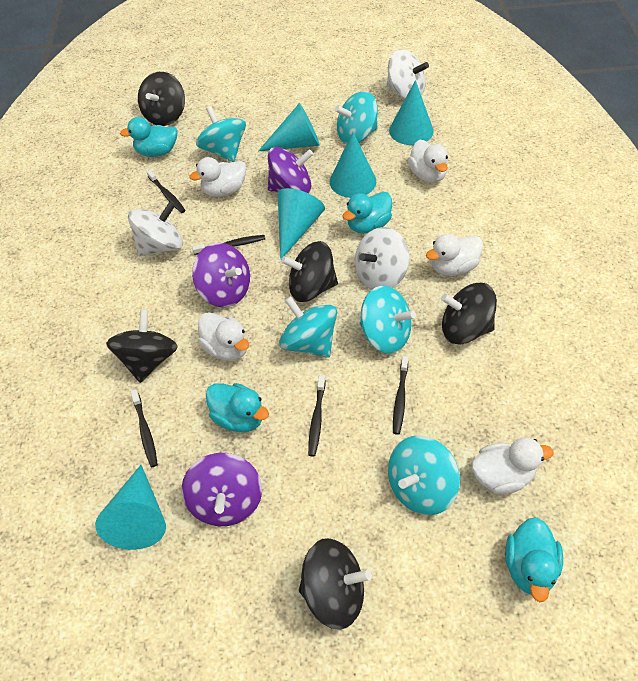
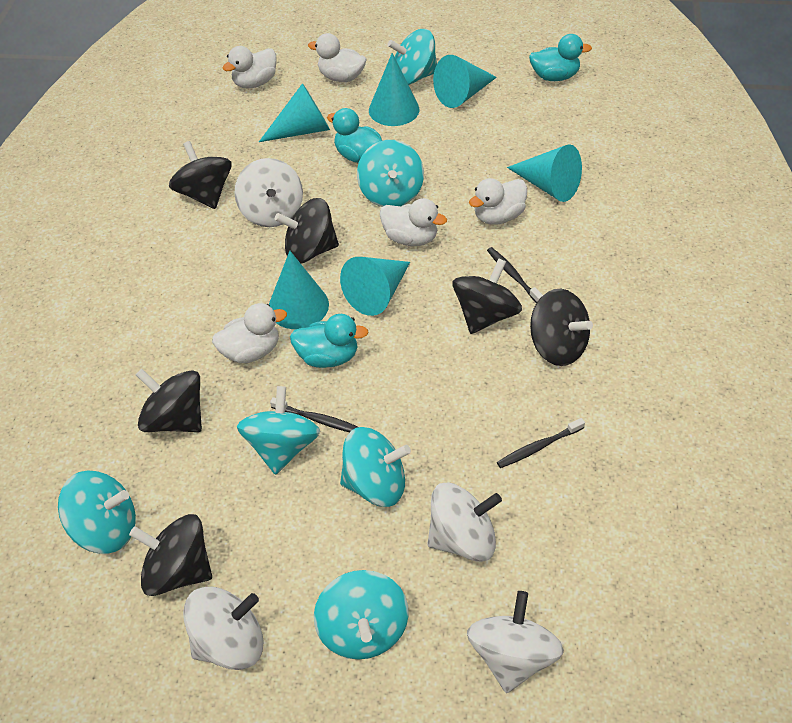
black spinning top: [106,309,177,383] [138,72,185,126] [281,241,338,302] [299,538,372,630] [441,283,497,344] = 5 -> [129,514,212,596] [136,369,202,432] [169,141,232,209] [275,198,339,263] [453,258,522,334] [530,289,593,366] = 6
black toothbrush: [131,389,158,467] [147,170,186,213] [192,235,265,255] [308,375,326,456] [393,356,408,435] = 5 -> [270,397,358,432] [487,247,543,303] [497,418,585,468] = 3
purple spinning top: [181,453,262,526] [192,243,250,307] [268,147,313,193] = 3 -> none = 0
turquoise cone: [95,465,166,550] [258,103,320,151] [278,188,325,260] [330,132,376,198] [389,80,434,145] = 5 -> [259,83,330,142] [269,251,329,329] [340,257,410,316] [369,53,419,126] [433,55,497,108] [507,144,582,202] = 6
turquoise duck: [120,117,178,157] [206,383,269,432] [342,192,392,234] [505,517,563,602] = 4 -> [290,314,369,368] [327,108,382,163] [529,34,592,81] = 3
turquoise spinning top: [196,106,246,162] [279,296,337,358] [335,91,378,144] [360,286,416,354] [388,435,460,515] = 5 -> [58,470,136,553] [237,386,320,475] [314,570,409,660] [340,427,411,507] [357,140,424,207] [388,29,437,85] = 6
white spinning top: [128,202,183,256] [355,227,410,290] [387,49,429,99] = 3 -> [183,587,264,670] [234,158,303,227] [427,483,502,562] [467,591,564,693] = 4

